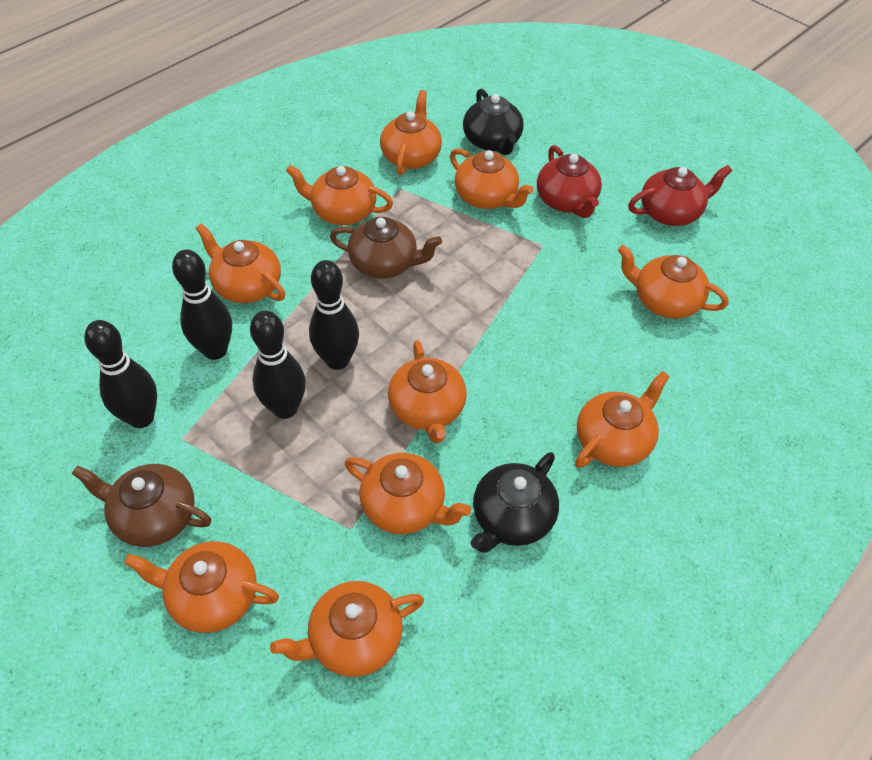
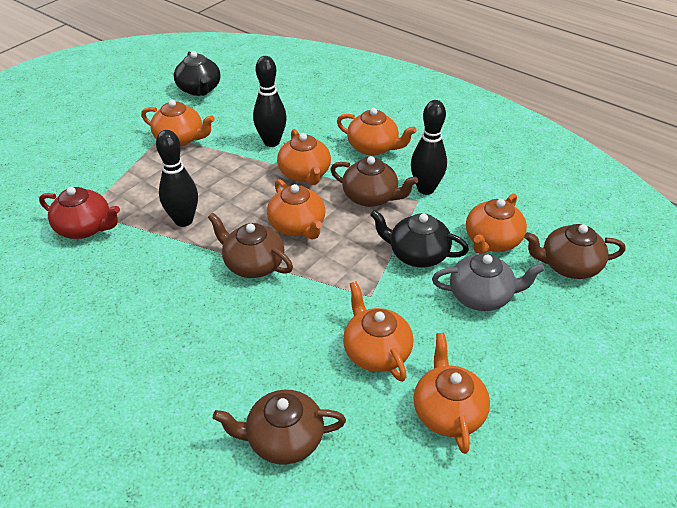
black bowling pin: [84,320,157,428] [172,250,232,360] [250,311,306,419] [309,260,359,370] = 4 -> [156,130,198,227] [253,56,287,147] [411,100,447,195] = 3
brown teapot: [72,464,211,547] [330,217,442,279] = 2 -> [208,213,293,278] [213,390,346,465] [330,156,418,207] [524,224,626,279] = 4
grey teapot: none = 0 -> [432,253,545,311] = 1
orange teapot: [124,541,279,633] [196,223,285,303] [270,581,424,677] [286,165,393,225] [345,453,471,534] [380,90,442,175] [388,340,467,443] [450,148,534,209] [575,371,670,468] [618,245,729,319] = 10 -> [141,100,215,146] [267,179,325,240] [277,129,331,185] [337,108,417,156] [343,281,413,382] [414,333,490,454] [466,193,527,254] = 7
red teapot: [537,145,602,218] [628,165,732,226] = 2 -> [39,187,120,239] = 1

